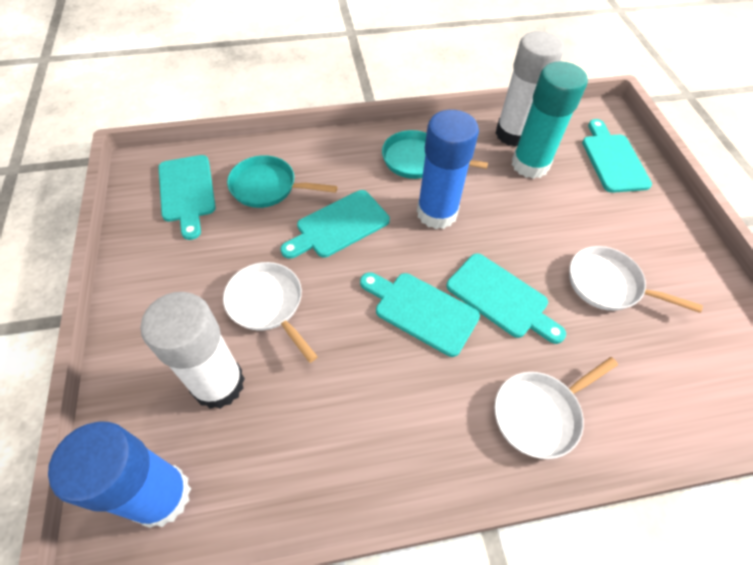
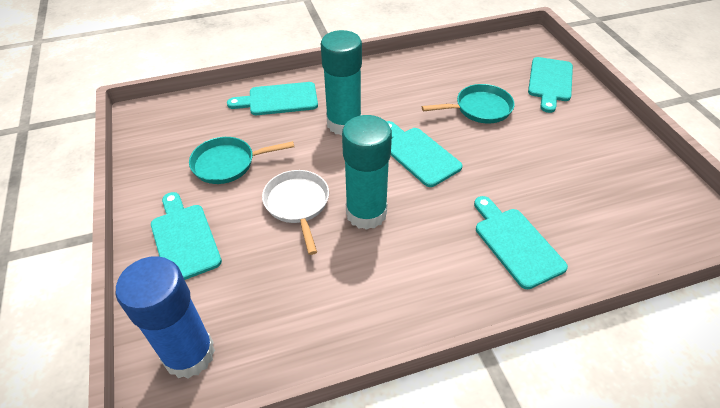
blue glue stick: [48,422,191,528] [417,110,479,229] = 2 -> [116,256,215,379] = 1
turquoise glue stick: [512,62,588,179] = 1 -> [321,30,362,135] [342,115,392,230] = 2
white glue stick: [141,292,245,409] [495,31,564,147] = 2 -> none = 0
white pan: [223,262,318,363] [494,357,618,459] [569,246,703,313] = 3 -> [262,170,329,255] = 1

